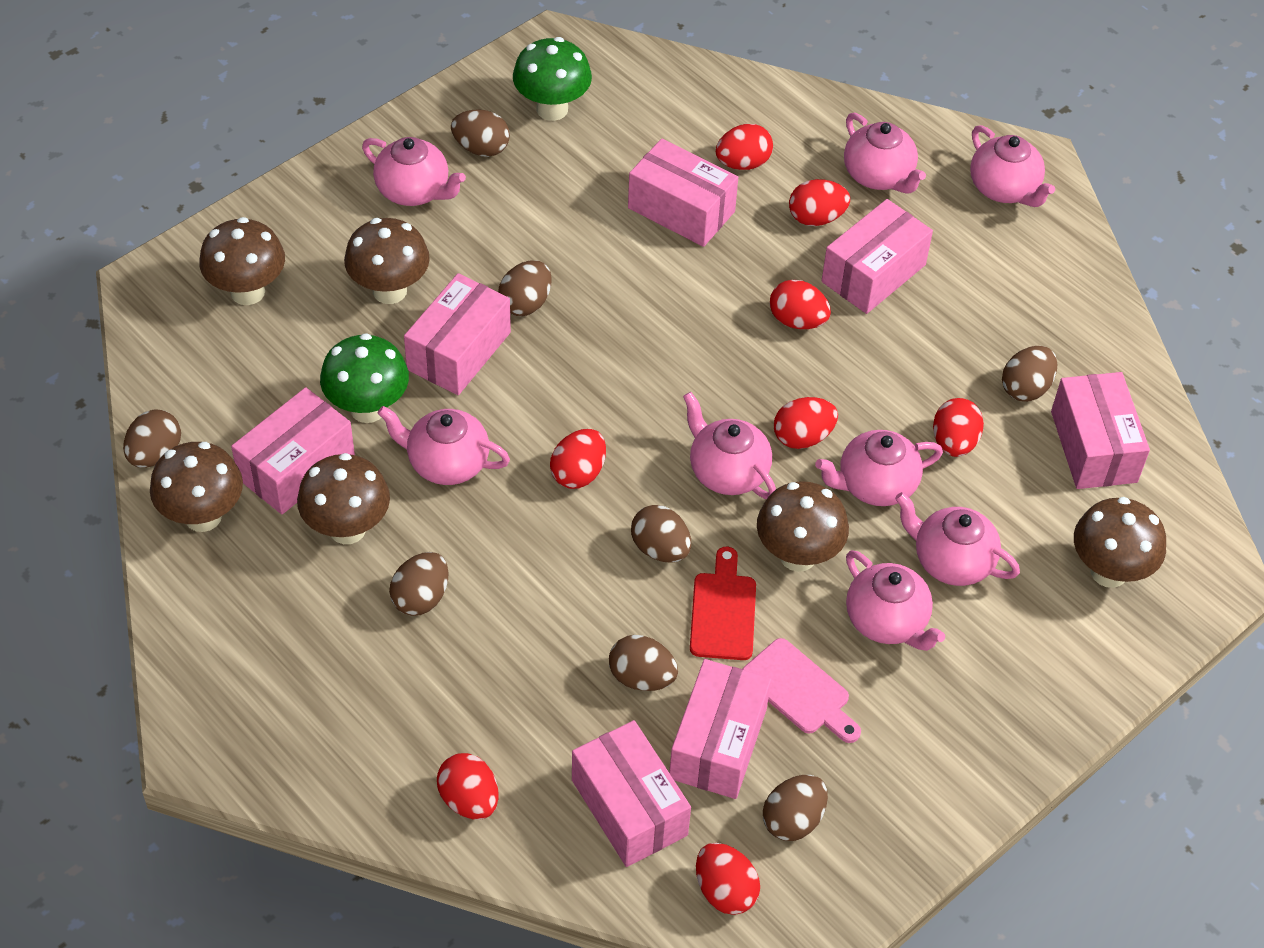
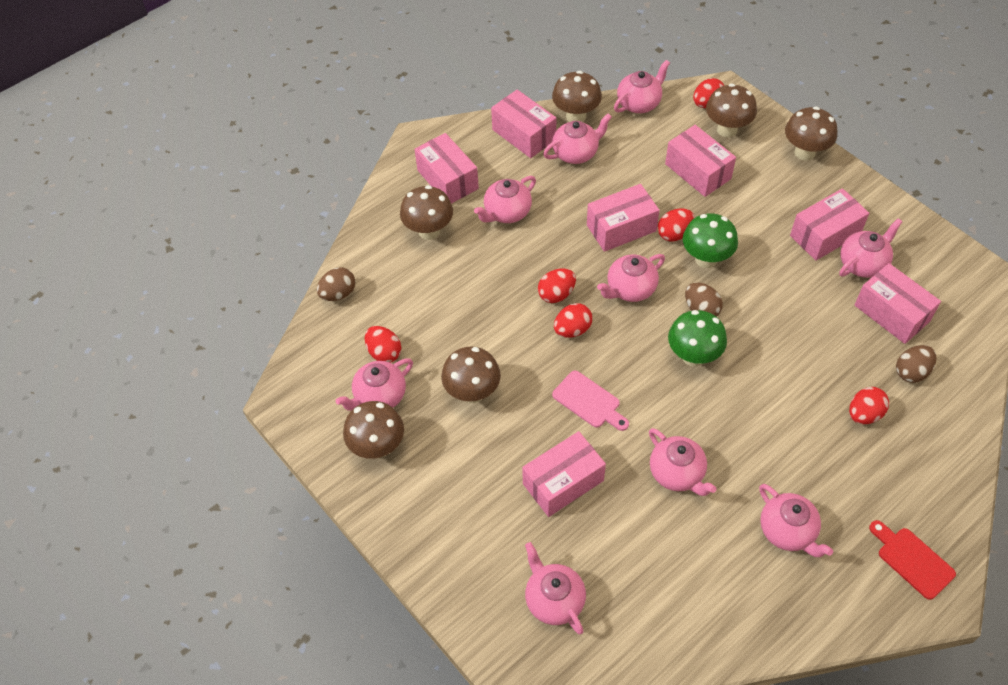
brown egg: [123,409,181,468] [389,552,449,616] [451,109,510,157] [498,260,552,316] [609,635,678,691] [631,505,691,563] [763,775,828,841] [1002,346,1058,402] = 8 -> [317,268,355,301] [685,283,723,317] [896,345,936,383] = 3
pink teapot: [362,137,466,206] [378,406,510,485] [683,392,776,499] [815,430,943,506] [844,113,926,194] [846,550,945,651] [895,492,1020,586] [970,125,1055,207] = 8 -> [336,358,413,411] [474,176,536,223] [525,542,586,634] [543,113,612,164] [597,254,665,302] [614,60,670,113] [649,428,717,496] [759,484,833,557] [839,218,902,278] = 9
red egg: [437,753,498,820] [550,429,606,489] [696,843,760,915] [716,124,773,170] [770,280,831,329] [774,397,838,449] [789,179,850,226] [933,398,984,457] = 8 -> [365,326,401,363] [538,268,576,303] [554,303,593,338] [658,208,695,242] [693,78,724,108] [849,387,889,424] = 6

